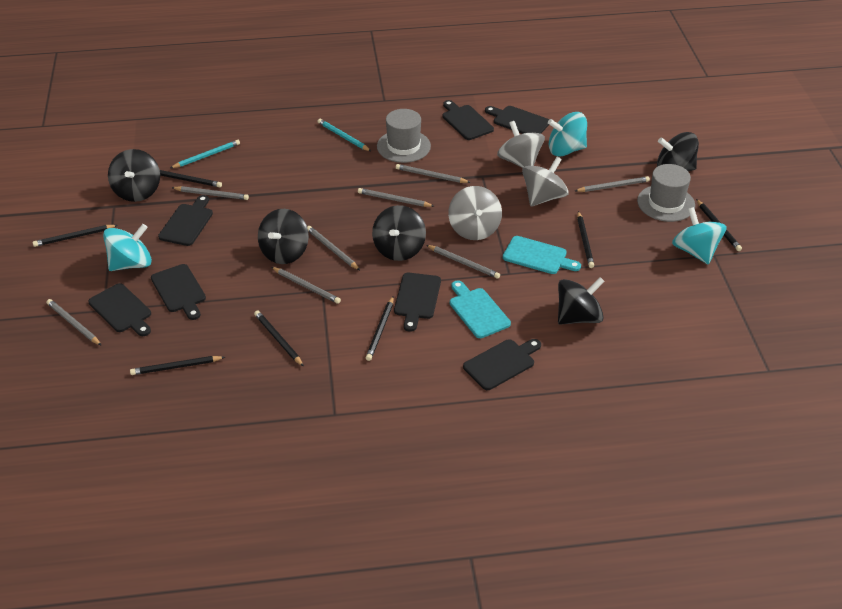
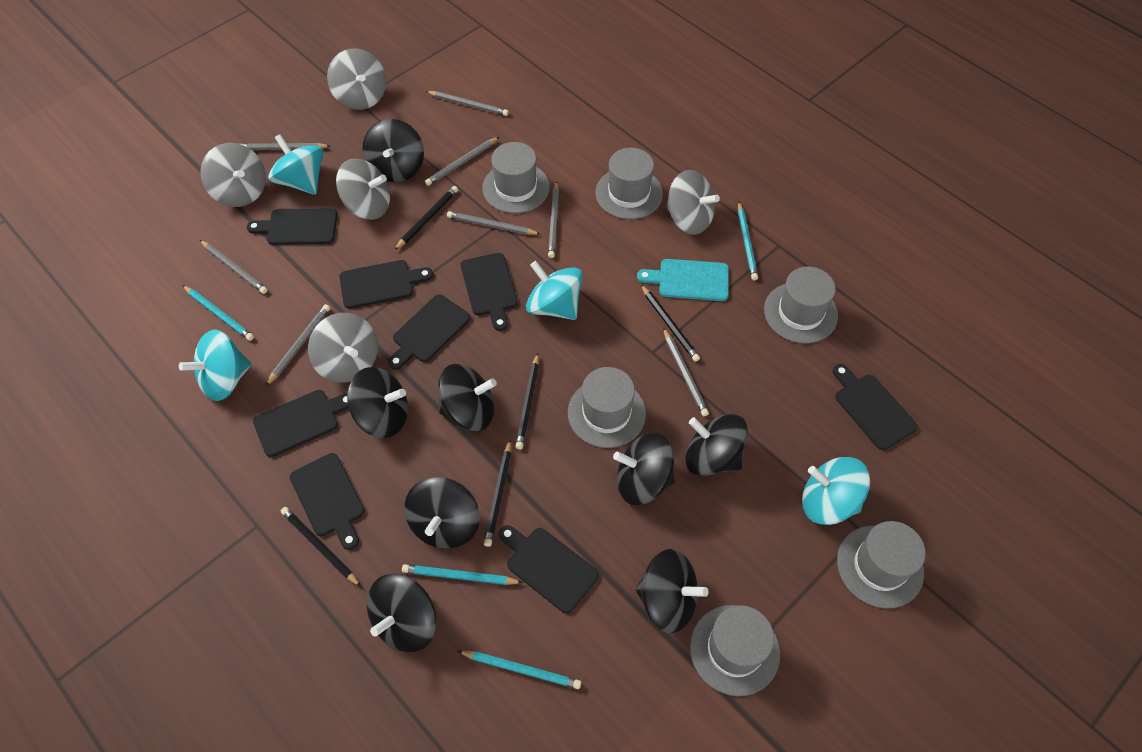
black cutting board: [88,283,151,336] [151,264,206,320] [158,195,213,246] [394,273,441,332] [443,100,494,140] [463,339,541,390] [485,106,549,134] = 7 -> [247,208,338,245] [253,390,349,457] [290,453,365,550] [339,260,433,309] [388,294,470,370] [461,253,518,331] [499,525,599,614] [833,364,918,450] = 8
black pencil: [33,225,117,247] [130,356,225,375] [160,170,222,187] [254,310,304,366] [366,297,394,361] [577,211,594,268] [696,199,742,251] = 7 -> [281,507,361,587] [395,186,458,250] [484,439,511,547] [515,353,539,449] [641,285,700,362] = 5
black spinning top: [108,149,160,202] [258,209,309,264] [372,205,426,261] [558,277,605,325] [657,132,699,171] = 5 -> [347,367,408,438] [362,119,424,182] [367,574,437,652] [404,477,480,548] [438,364,497,431] [613,433,675,505] [636,549,708,633] [685,414,748,476] = 8
grey hat: [377,109,431,163] [637,164,695,222] = 2 -> [482,142,550,213] [568,367,646,448] [595,148,663,219] [690,605,780,696] [764,266,838,343] [837,521,926,608] = 6
grey spinning top: [448,186,502,240] [497,121,545,168] [522,157,569,207] = 3 -> [200,143,266,207] [308,313,378,383] [327,49,386,110] [336,158,390,220] [666,170,720,235] = 5
turquoise cutting board: [450,280,511,338] [503,236,581,274] = 2 -> [637,259,729,301] = 1
turquoise pencil: [170,140,240,168] [317,119,371,151] = 2 -> [182,285,254,341] [402,564,523,585] [458,650,581,689] [738,202,758,280] = 4
turquoise spinning top: [103,224,152,271] [548,112,587,156] [672,207,727,265] = 3 -> [179,330,252,401] [268,134,324,195] [526,261,583,320] [802,457,870,525] = 4

